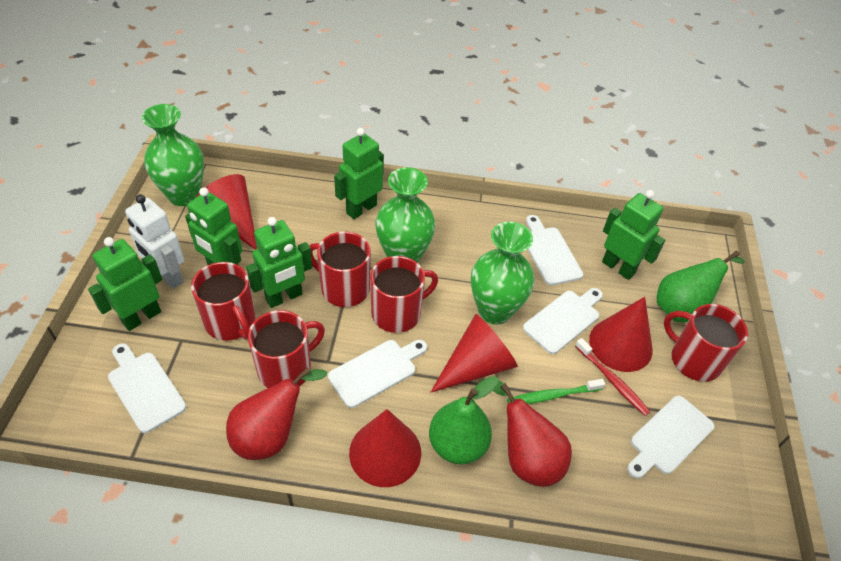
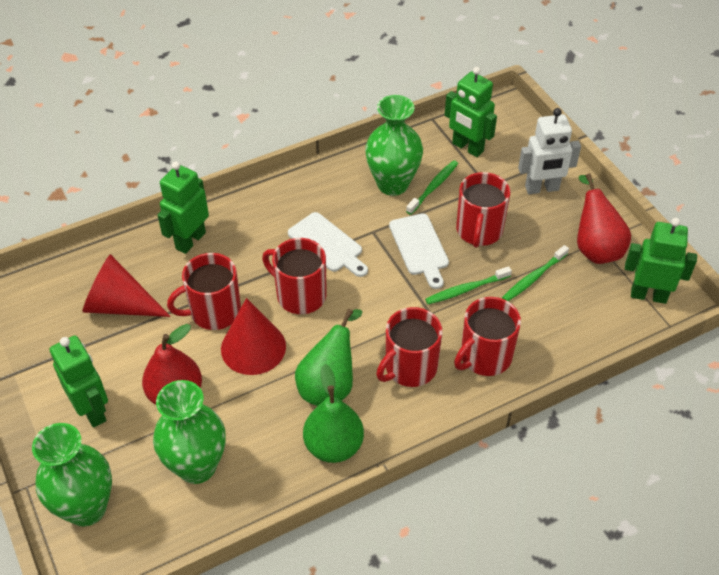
green robot: [88,237,162,331] [185,187,242,265] [246,217,312,308] [334,128,384,219] [602,190,666,280] = 5 -> [49,335,108,428] [158,161,209,254] [445,67,497,157] [625,218,697,304] = 4
green toothbrush: [507,379,605,404] = 1 -> [406,160,458,215] [425,266,512,304] [502,245,569,301] = 3
red cone: [195,174,257,250] [349,409,421,487] [431,314,518,392] [589,297,652,372] = 4 -> [82,254,171,317] [221,298,286,375] = 2
red toothbrush: [575,338,650,416] = 1 -> none = 0
white cutting board: [108,344,186,433] [328,340,427,408] [523,288,603,354] [526,215,583,285] [627,396,714,479] = 5 -> [288,212,368,277] [389,213,449,289] = 2

